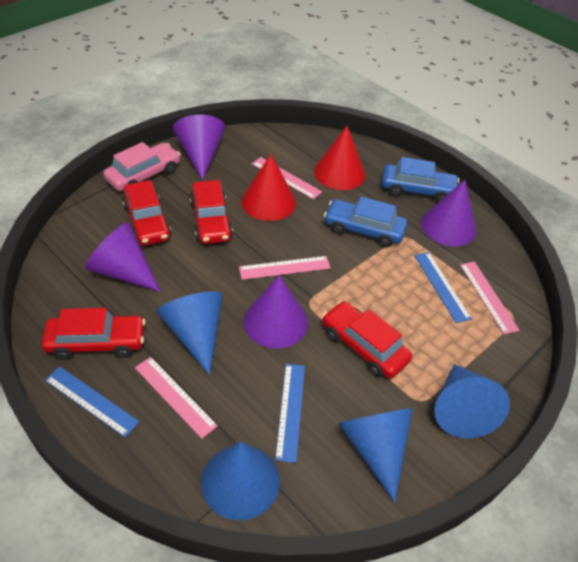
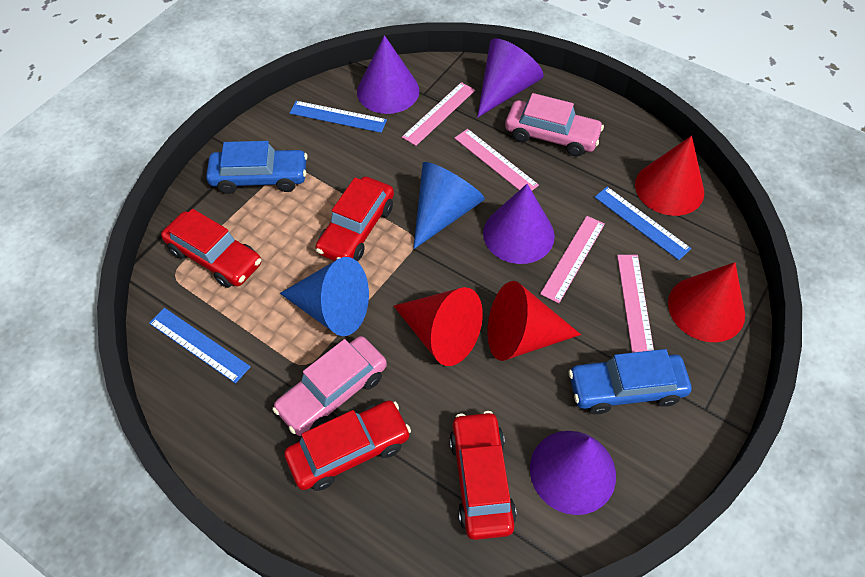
blue cone: [157,292,223,375] [201,442,279,520] [338,408,413,502] [434,364,510,438] = 4 -> [280,257,369,336] [413,162,485,249] = 2
pink car: [103,142,181,191] = 1 -> [272,336,387,436] [505,93,604,156] = 2
red cone: [241,154,296,221] [314,126,366,190] = 2 -> [394,287,483,366] [487,281,581,361] [635,136,704,216] [668,262,745,342] = 4

